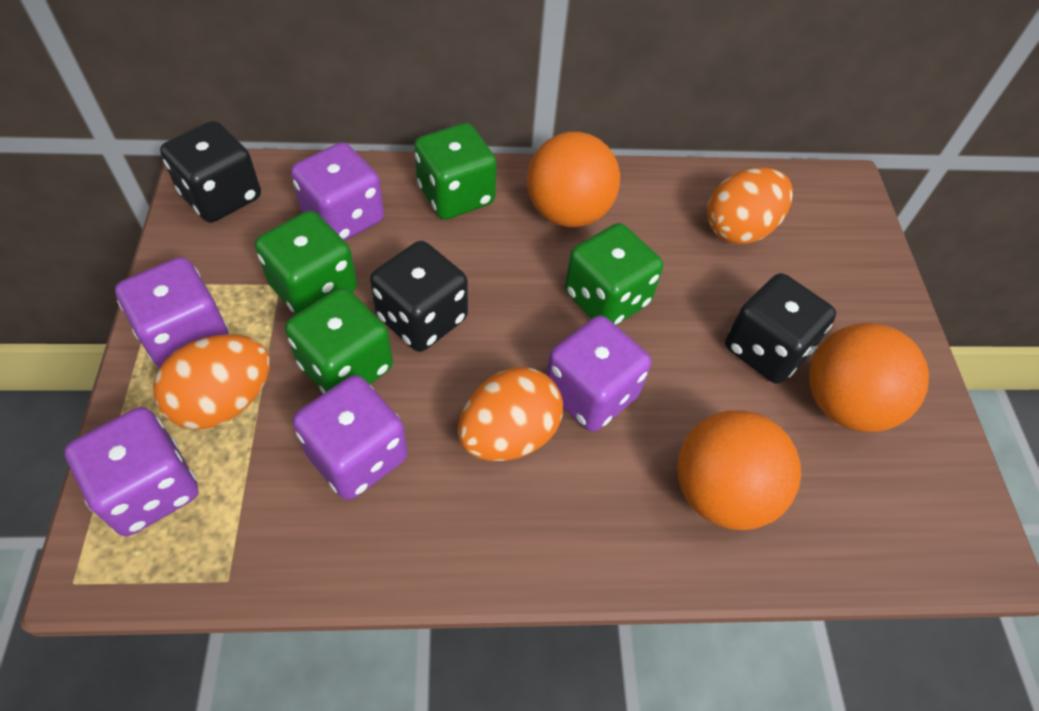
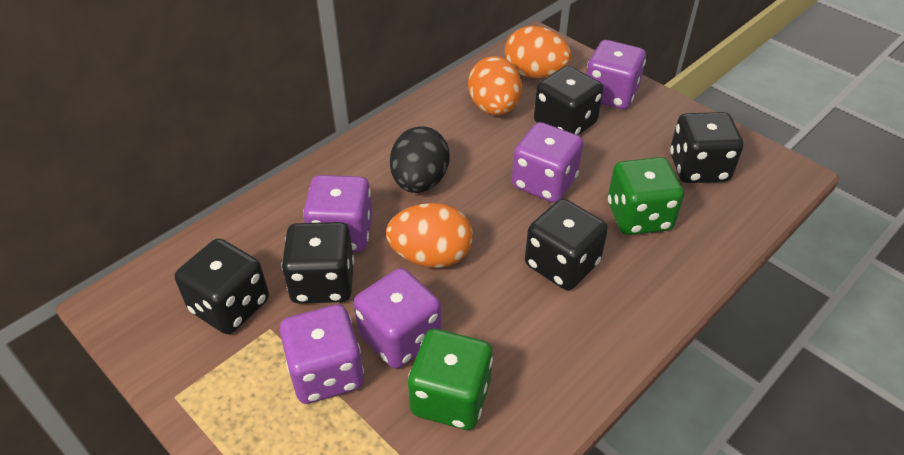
black dice: [160,121,261,222] [370,241,468,352] [725,273,836,384] = 3 -> [175,238,269,334] [282,222,354,304] [525,199,608,290] [534,66,603,135] [670,112,743,183] = 5
black egg: none = 0 -> [390,126,449,193] = 1
green dice: [255,211,357,315] [285,288,393,394] [414,123,497,220] [565,223,663,325] = 4 -> [408,329,493,430] [608,157,684,235] = 2
orange ball: [527,132,620,227] [677,410,801,530] [809,323,929,432] = 3 -> none = 0

